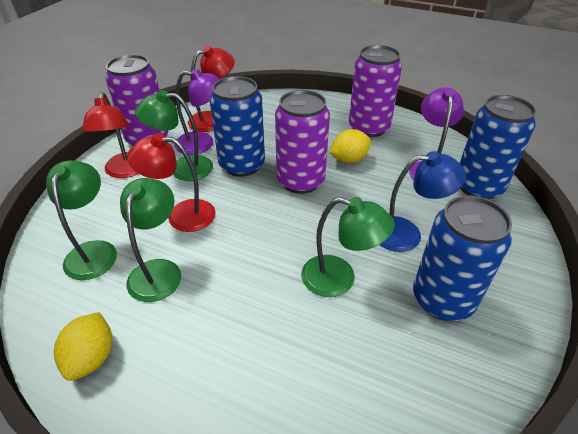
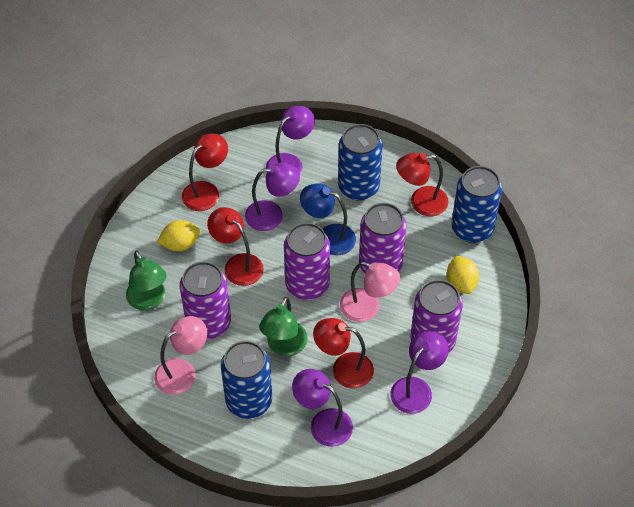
green lamp: [46,160,117,280] [120,178,181,302] [135,90,213,181] [301,197,395,297] = 4 -> [126,250,167,310] [259,297,308,356] = 2
pink lamp: none = 0 -> [154,316,207,395] [340,262,401,322] = 2
purple can: [105,55,168,146] [275,90,330,194] [349,45,402,137] = 3 -> [180,261,231,339] [284,223,330,300] [359,203,407,273] [411,280,463,352] = 4
purple lamp: [174,69,220,155] [409,87,464,180] = 2 -> [245,163,300,231] [266,106,315,174] [292,369,353,447] [390,330,449,414] = 4
red lamp: [82,92,139,178] [127,133,216,232] [188,46,235,132] = 3 -> [182,134,228,211] [207,207,264,286] [313,318,374,388] [396,153,449,216] = 4

